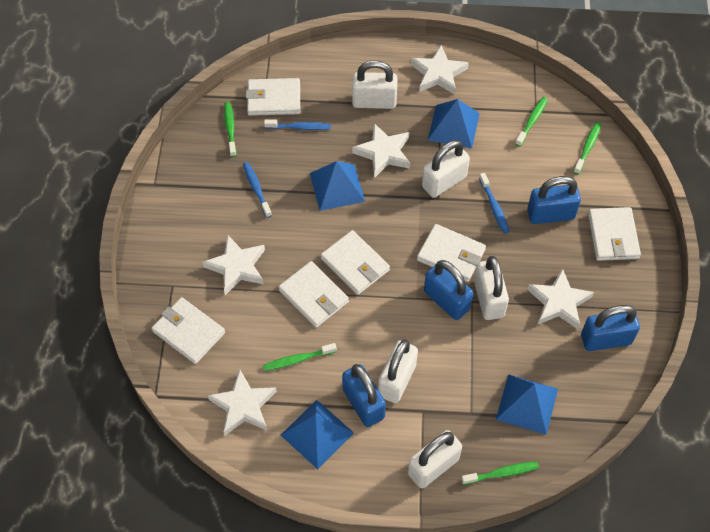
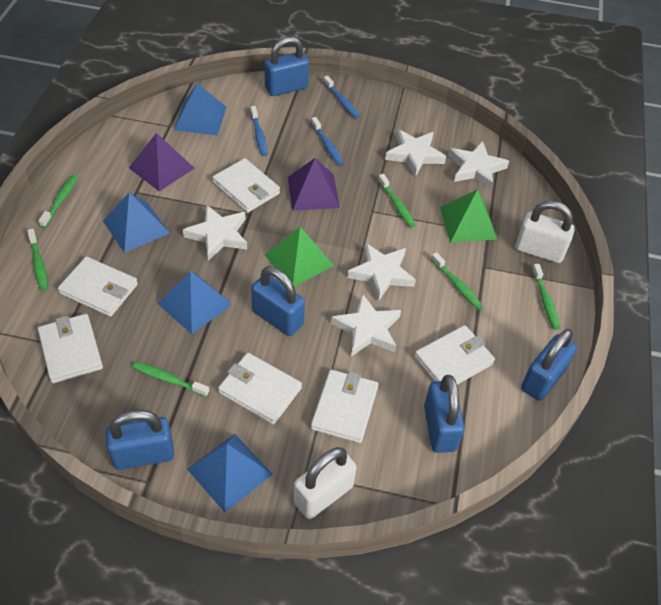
blue padlock: [342,364,386,427] [424,260,473,320] [527,176,581,224] [581,305,640,351] = 4 -> [106,410,174,470] [251,266,305,336] [265,37,309,96] [424,375,465,453] [521,329,577,401] = 5
green pyramid: none = 0 -> [264,227,334,287] [440,190,498,243] = 2
green toothbrush: [224,102,236,157] [263,343,337,371] [461,462,539,485] [515,97,548,147] [573,122,602,174] = 5 -> [27,229,48,291] [38,175,78,228] [132,361,209,397] [378,174,415,227] [431,252,483,310] [532,264,560,330] = 6
purple pyramid: none = 0 -> [129,133,194,191] [288,158,340,211] = 2
white padlock: [352,60,397,109] [378,339,418,403] [408,430,462,488] [422,140,470,198] [474,256,509,320] = 5 -> [294,447,357,519] [515,201,575,263] = 2

